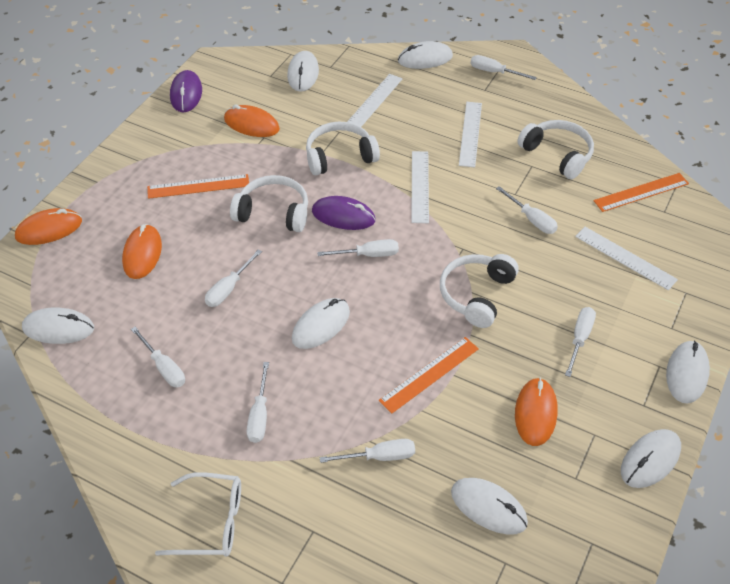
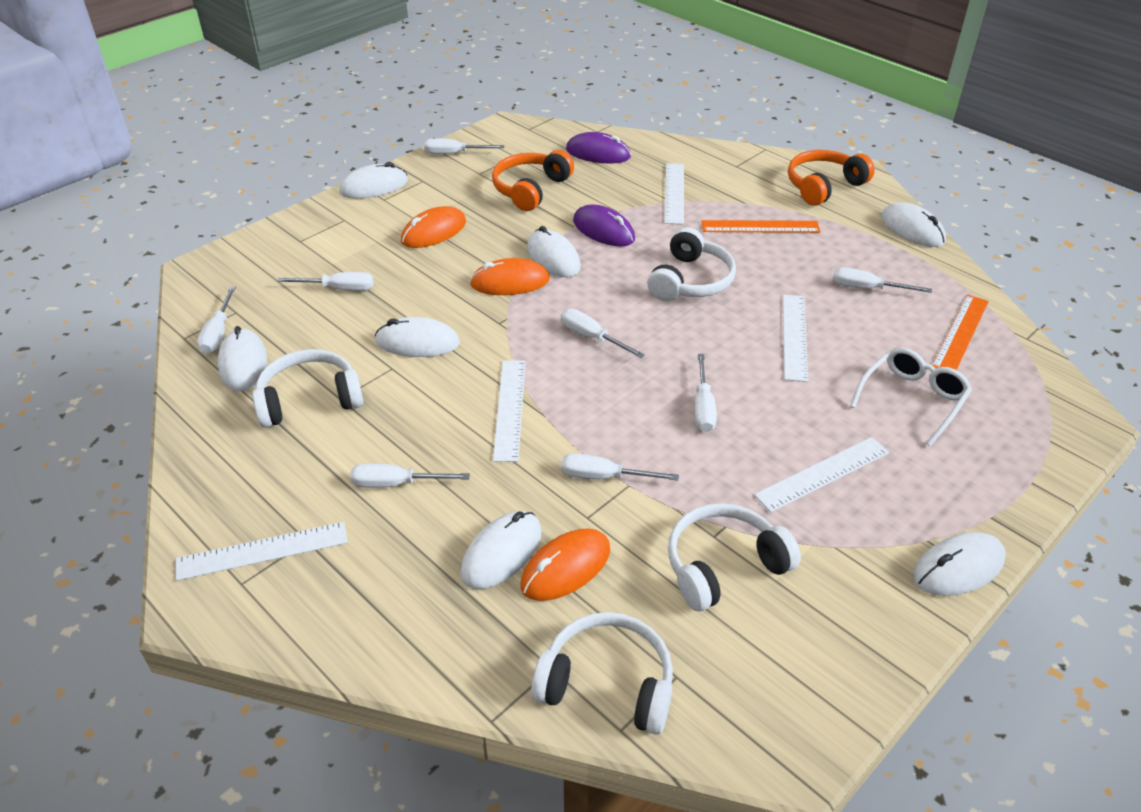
orange headphones: none = 0 -> [492,150,574,211] [788,150,875,206] = 2
orange mouse: [15,208,82,245] [122,224,162,279] [224,105,280,137] [515,377,558,446] = 4 -> [401,206,466,248] [470,258,550,295] [520,528,610,601] = 3
orange ruler: [147,174,249,199] [379,337,479,414] [594,173,689,212] = 3 -> [701,220,820,233] [932,294,989,370] = 2
white ruler: [347,74,403,127] [411,151,429,223] [459,102,482,167] [575,227,678,290] = 4 -> [176,522,348,581] [493,360,526,462] [664,163,684,224] [754,437,889,512] [783,295,808,382] = 5

